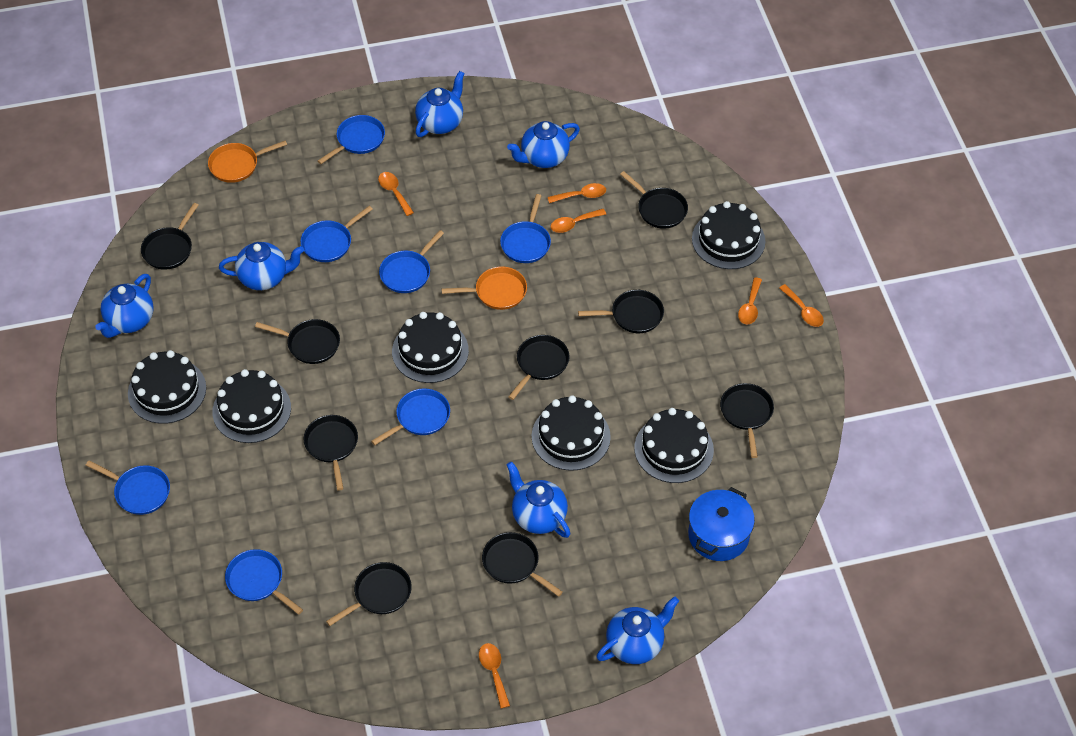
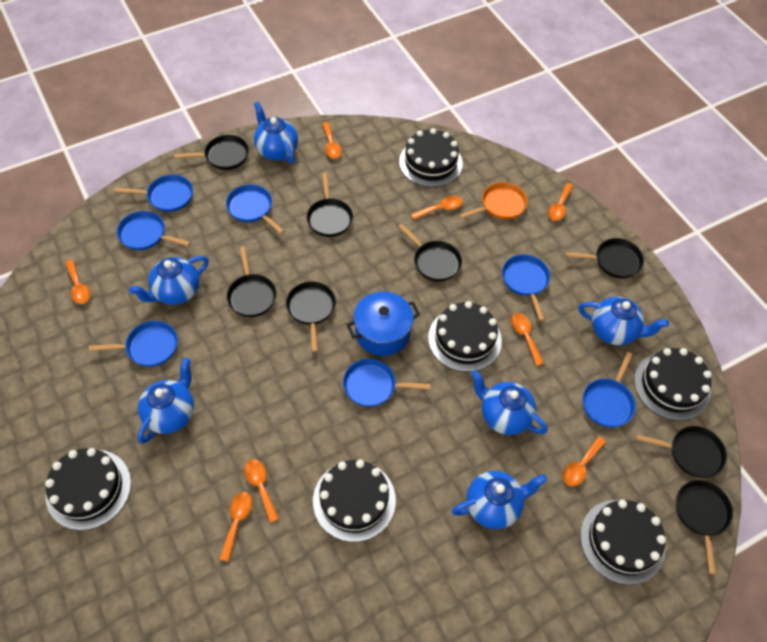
black pan: [141,203,199,270] [255,319,340,364] [304,415,358,491] [326,562,412,626] [482,532,563,597] [508,335,570,400] [578,290,664,333] [620,171,688,229] [720,383,774,458] = 9 -> [174,135,249,170] [227,247,277,317] [286,281,336,352] [307,173,353,237] [398,224,462,282] [565,238,644,279] [636,426,727,478] [676,480,733,575] = 8
orange pan: [208,140,287,183] [441,266,527,310] = 2 -> [459,182,528,219] = 1
orange spoon: [378,172,414,216] [479,643,510,708] [548,183,606,203] [550,209,606,233] [738,277,762,324] [779,284,824,327] = 6 -> [65,260,91,304] [220,492,252,562] [244,459,279,523] [322,122,342,159] [411,196,463,220] [511,313,544,366] [548,183,573,221] [563,436,606,486] = 8

